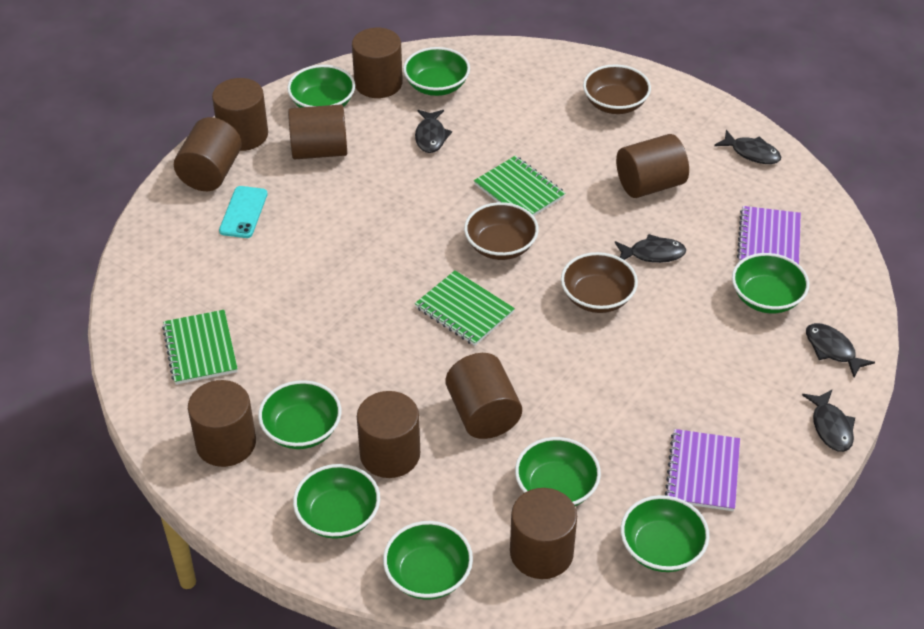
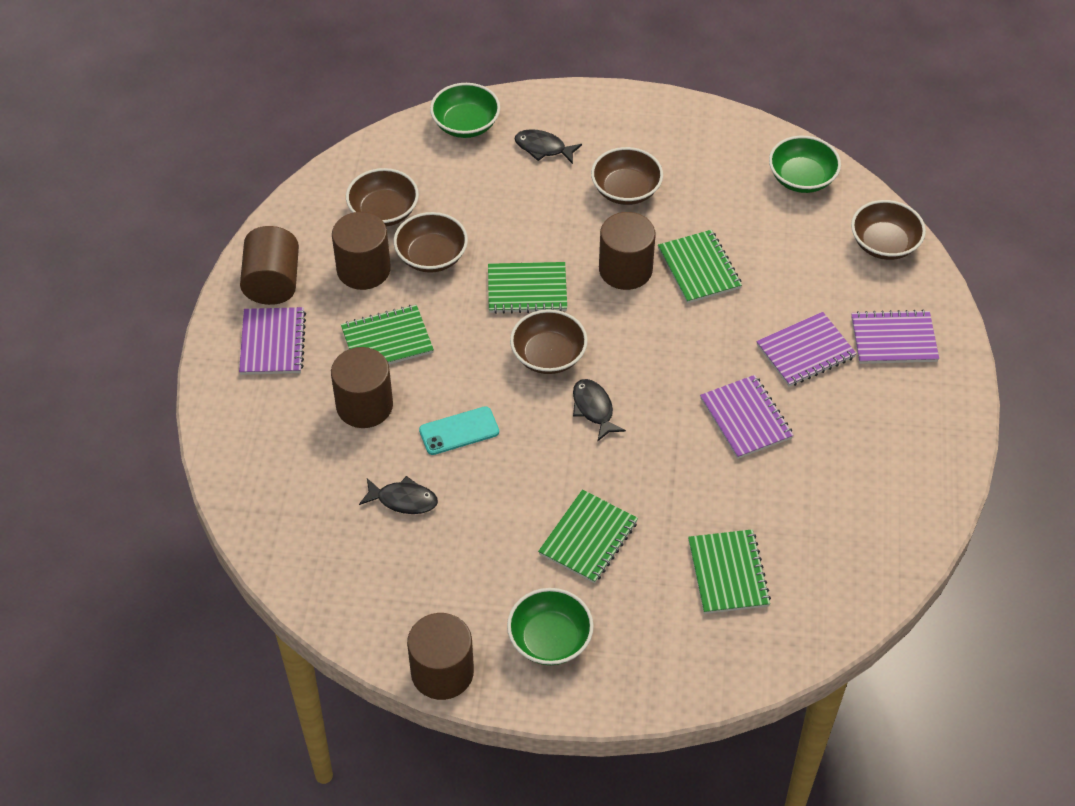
black fish: [415,110,452,153] [615,234,686,263] [714,130,781,164] [802,389,855,452] [806,323,875,377] = 5 -> [359,476,438,514] [514,129,582,164] [573,379,626,442] = 3
brown bowl: [464,202,539,260] [561,252,638,313] [583,64,651,114] = 3 -> [346,168,419,227] [394,212,468,273] [510,310,588,374] [591,147,663,205] [851,200,926,260] = 5
brown cylinder: [174,117,242,191] [188,380,256,467] [212,78,268,151] [288,104,347,159] [352,28,403,98] [357,391,420,478] [446,353,522,439] [510,488,577,579] [616,134,689,198] = 9 -> [240,226,299,305] [331,347,393,428] [332,212,391,290] [407,613,474,700] [599,212,655,290] = 5
green bowl: [258,380,341,449] [287,65,355,108] [293,464,380,539] [383,521,473,600] [403,47,470,96] [515,437,601,506] [621,495,709,572] [732,253,809,313] = 8 -> [430,83,500,138] [507,588,594,665] [769,136,841,193] = 3
green notebook: [162,310,238,385] [415,270,515,346] [474,156,565,216] = 3 -> [341,305,434,364] [488,262,567,314] [538,490,638,583] [658,230,742,304] [688,529,771,614] = 5
purple notebook: [665,429,740,511] [737,206,801,264] = 2 -> [239,307,306,375] [700,375,794,459] [756,312,857,387] [851,310,939,364] = 4

